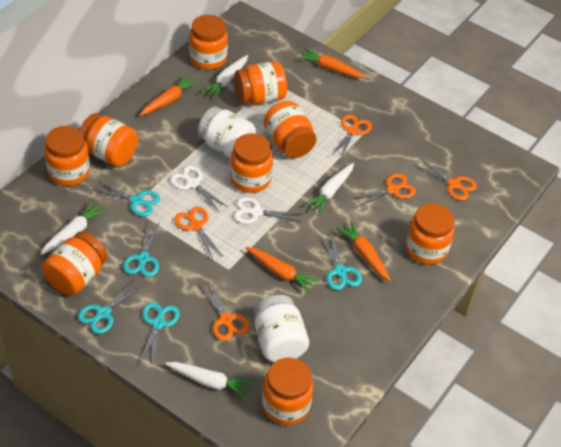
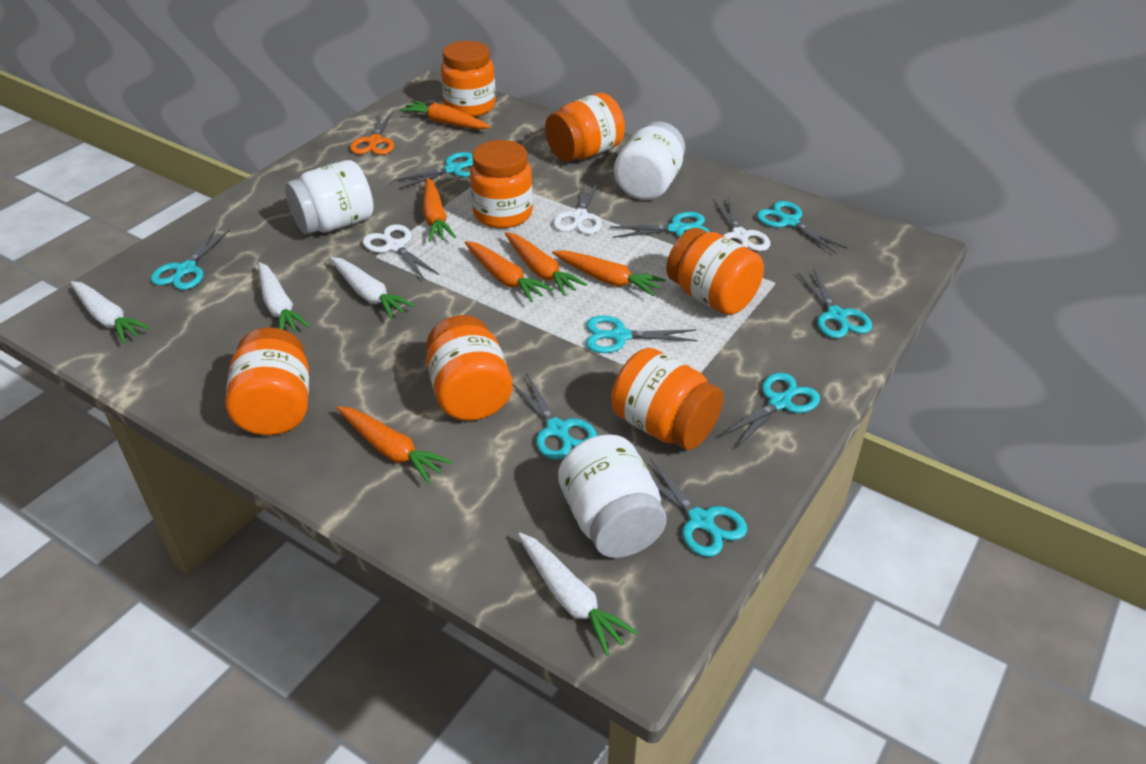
orange carrot: [140,75,199,116] [245,247,319,293] [298,48,365,78] [336,221,391,281] = 4 -> [337,406,453,484] [400,100,490,129] [423,178,456,242] [465,241,553,303] [505,232,587,296] [552,250,666,296] = 6
orange jar: [42,231,108,295] [44,126,90,186] [80,113,138,167] [189,15,228,70] [230,133,273,193] [234,61,287,105] [262,358,314,425] [264,101,316,158] [406,203,454,265] = 9 -> [226,327,309,435] [426,315,513,421] [441,41,496,117] [470,140,533,228] [545,93,625,162] [611,348,723,450] [666,228,764,315] = 7
orange scissors: [174,207,223,260] [201,281,249,341] [331,114,372,158] [352,174,416,207] [414,159,477,201] = 5 -> [350,111,394,155] = 1
turquoise scissors: [78,280,144,334] [93,181,160,217] [123,221,160,277] [140,302,180,365] [320,232,362,290] = 5 -> [150,228,230,290] [393,152,473,189] [513,375,597,460] [586,316,698,353] [610,212,710,238] [650,458,747,557] [720,373,820,448] [757,201,847,253] [797,268,872,338] = 9
white jar: [198,106,256,158] [254,295,309,362] = 2 -> [285,160,374,235] [558,434,667,558] [614,121,685,200] = 3
white scissors: [170,166,228,211] [234,197,304,224] = 2 -> [362,224,440,280] [553,181,602,234] [713,197,770,251] = 3

